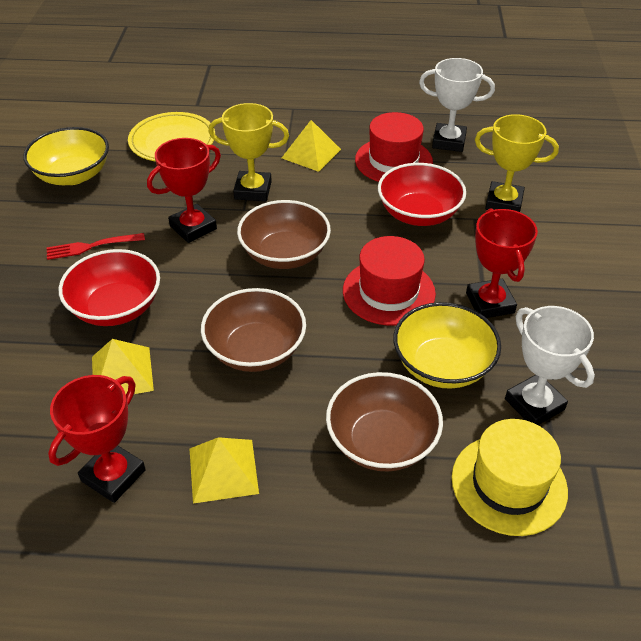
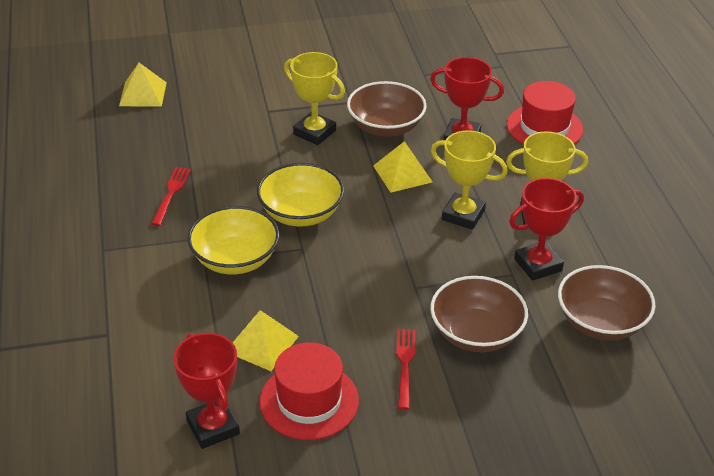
red bowl: [59,249,160,326] [378,163,466,226] = 2 -> none = 0
red fork: [47,233,145,260] = 1 -> [151,167,191,226] [396,329,416,410] = 2
white trophy: [419,58,495,152] [505,306,595,425] = 2 -> none = 0
yellow hat: [452,419,568,536] = 1 -> none = 0
yellow plate: [128,112,215,161] = 1 -> none = 0
yellow trophy: [209,103,289,201] [475,114,559,212] = 2 -> [284,52,345,145] [431,130,508,230] [506,131,588,225] = 3

